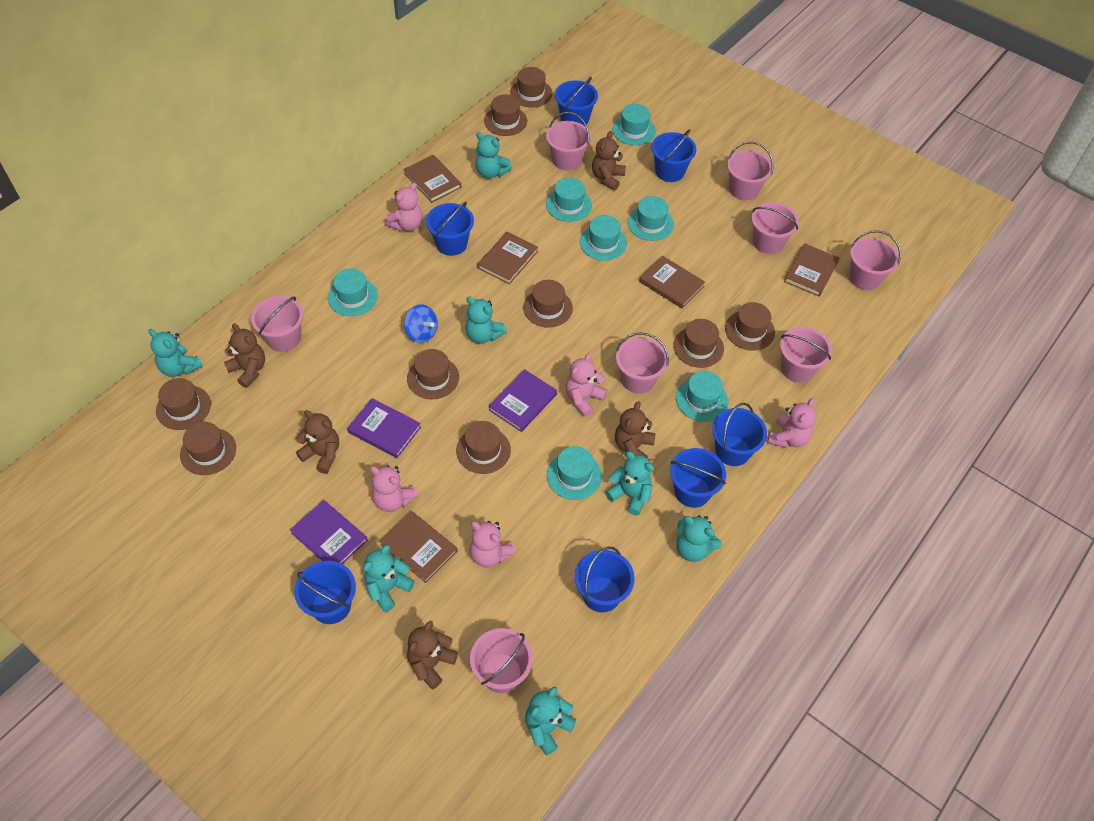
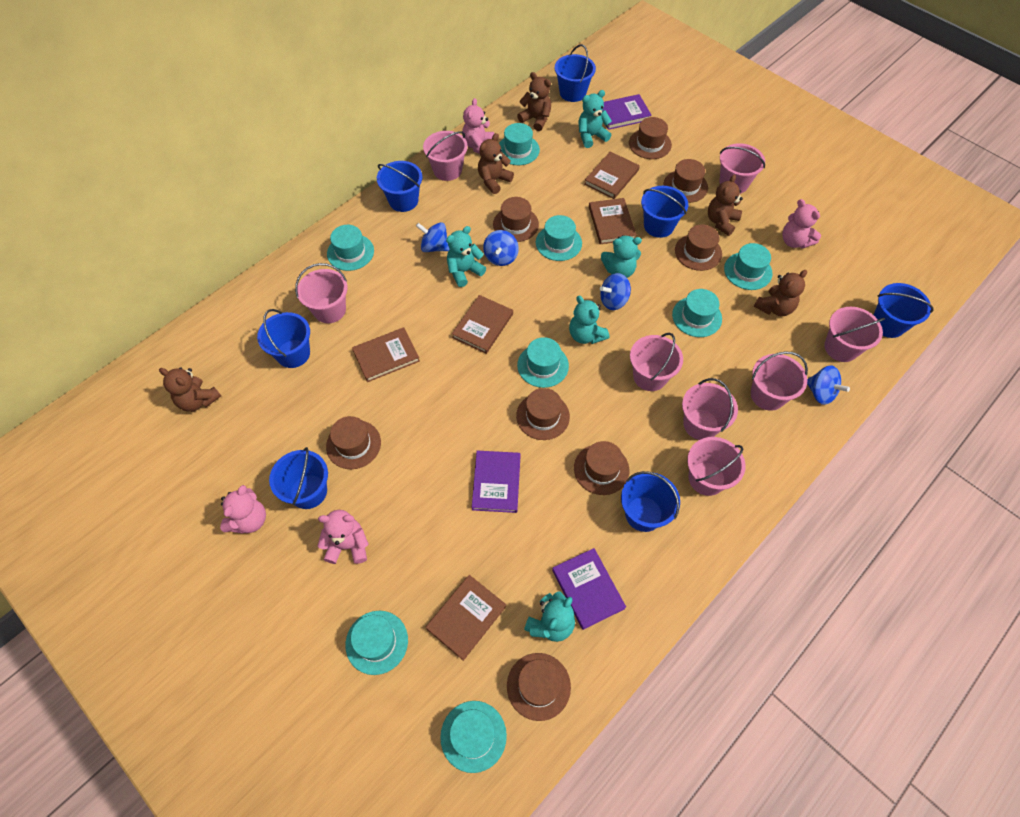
blue spinning top: [404,304,438,343] = 1 -> [416,222,450,252] [483,230,519,266] [600,273,631,310] [807,365,850,405] = 4
brown hat: [156,378,211,430] [180,422,236,475] [407,349,459,399] [456,421,511,474] [484,94,527,136] [510,67,552,107] [523,280,573,328] [673,319,724,368] [725,302,775,351] = 9 -> [326,416,381,469] [493,197,539,242] [507,653,571,721] [516,388,570,440] [574,441,629,495] [629,117,672,159] [663,159,708,203] [675,224,722,271] = 8
pink teddy bear: [370,466,419,512] [385,183,423,231] [469,521,517,568] [565,353,607,417] [767,398,817,448] = 5 -> [220,485,266,533] [318,510,368,564] [462,98,494,154] [782,199,821,248] = 4
turquoise hat: [328,268,378,316] [546,177,592,222] [547,446,602,500] [580,215,627,261] [612,104,656,145] [628,196,674,241] [676,371,728,422] = 7 -> [327,225,374,271] [346,611,408,675] [440,701,507,773] [499,123,540,165] [517,337,569,388] [536,215,582,261] [672,289,722,337] [724,243,772,290] = 8
turquoise teddy bear: [149,329,203,377] [363,545,415,612] [465,297,507,344] [475,132,512,178] [525,687,577,755] [605,451,654,515] [676,515,722,562] = 7 -> [446,226,486,287] [524,591,575,642] [569,296,609,344] [579,90,612,148] [601,235,642,278] = 5

